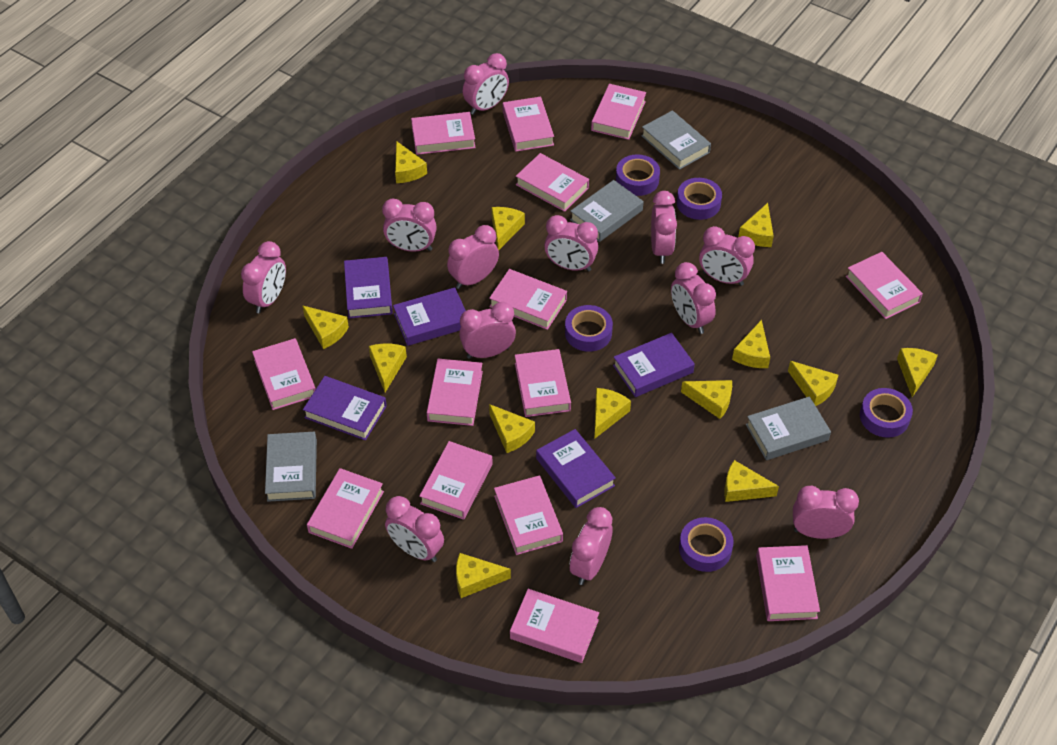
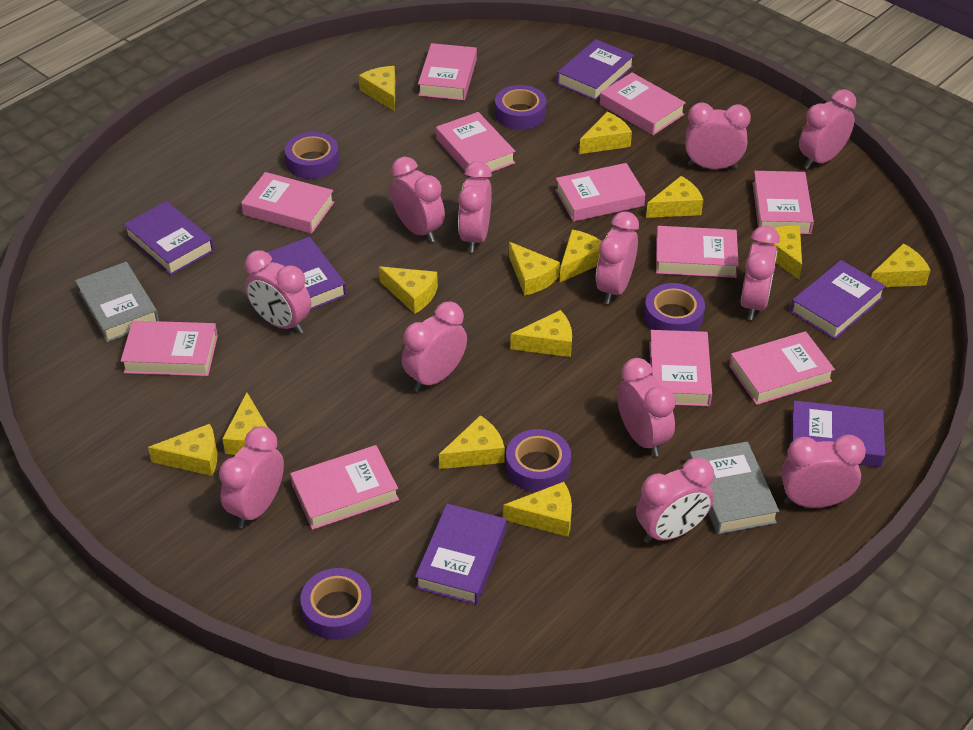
grey book: [265,432,317,502] [570,180,643,242] [641,110,711,170] [746,396,831,460] = 4 -> [75,262,159,342] [689,442,779,534] = 2
pink book: [252,338,316,410] [307,468,384,549] [411,112,476,155] [419,441,493,520] [427,359,483,426] [489,269,567,330] [494,475,563,555] [502,97,554,152] [510,589,599,663] [515,349,571,417] [516,153,589,212] [591,84,646,140] [756,545,820,621] [846,252,923,319] = 14 -> [121,321,218,376] [241,172,334,234] [290,445,399,530] [418,43,477,100] [436,112,515,178] [555,163,645,222] [600,72,686,135] [649,330,712,406] [656,226,739,278] [729,331,835,405] [752,171,814,234] = 11
purple book: [303,376,387,441] [344,257,393,318] [393,287,466,346] [536,429,616,508] [613,333,695,397] = 5 -> [123,201,214,275] [267,237,347,310] [415,504,507,605] [557,39,634,101] [790,260,886,339] [791,400,885,467] = 6

